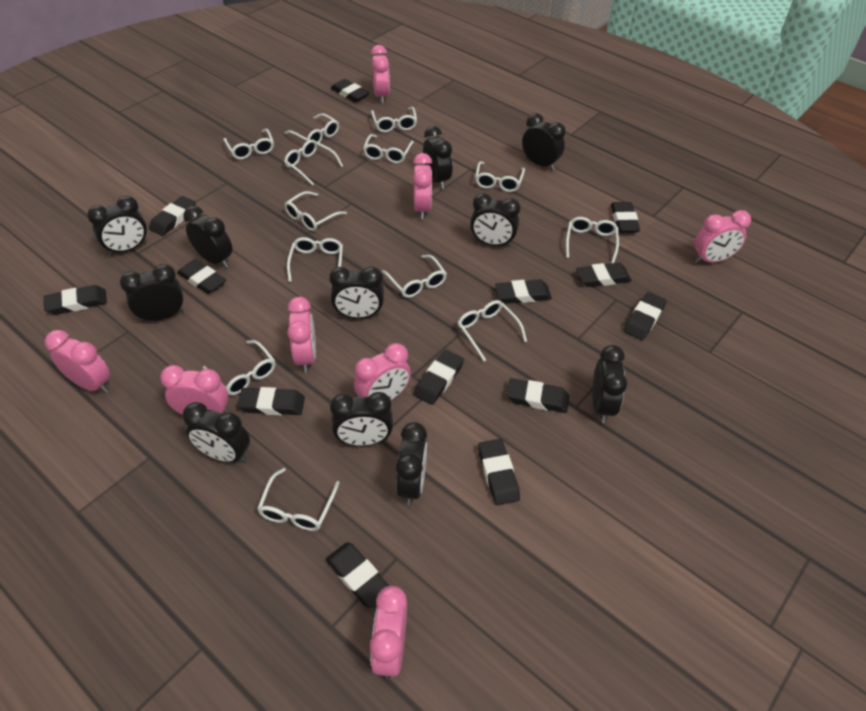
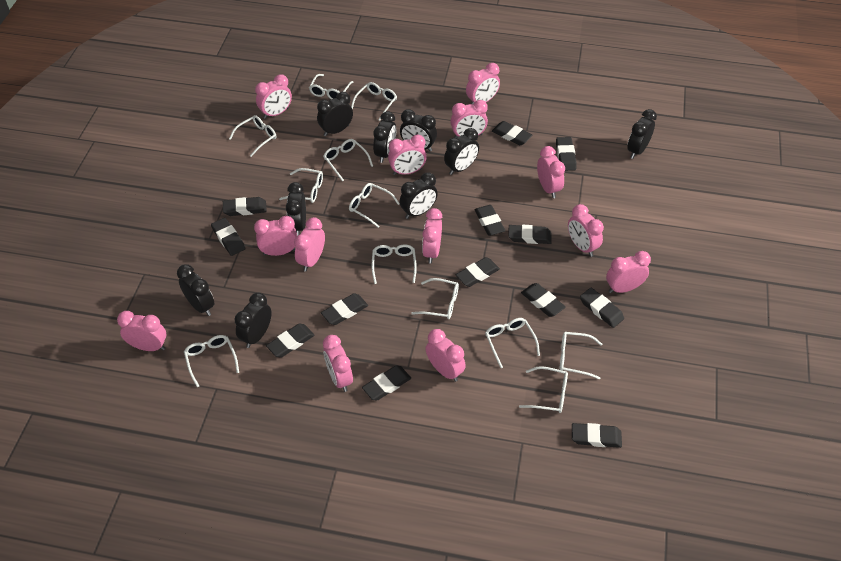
black clock: [87,196,147,256] [120,264,184,322] [182,402,250,463] [183,206,232,268] [329,267,384,319] [330,392,393,446] [396,422,427,505] [423,126,453,189] [470,193,520,247] [522,113,566,170] [592,345,627,423] = 11 -> [177,264,214,316] [234,293,272,348] [286,182,306,236] [317,92,353,136] [373,111,396,163] [400,109,437,152] [400,173,438,219] [444,128,479,175] [627,109,657,159] = 9
pink clock: [45,330,110,393] [160,365,229,414] [287,297,316,373] [354,343,411,400] [370,586,407,679] [371,45,390,103] [413,153,433,219] [694,210,751,263] = 8 -> [117,311,166,351] [254,216,297,256] [255,74,292,119] [294,217,325,272] [323,335,353,392] [388,135,427,175] [422,208,443,263] [425,329,466,382] [450,100,488,138] [466,63,500,104] [537,146,565,198] [568,204,604,257] [606,251,651,293] = 13
white glasses: [203,340,275,395] [223,128,274,160] [257,468,339,531] [284,140,343,186] [284,191,347,231] [285,113,339,143] [287,237,343,282] [363,134,414,163] [371,107,417,132] [382,255,447,298] [458,300,527,361] [475,161,525,192] [566,217,619,263] = 13 -> [184,335,239,387] [229,115,277,157] [279,168,323,203] [309,74,353,99] [323,139,373,182] [349,183,400,228] [351,82,397,121] [372,244,417,284] [411,278,459,319] [485,318,540,368] [519,366,568,413] [559,332,602,379] = 12

